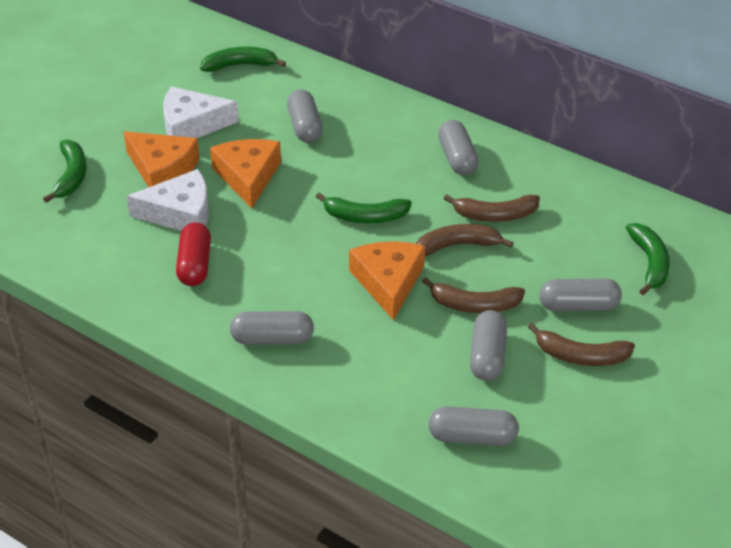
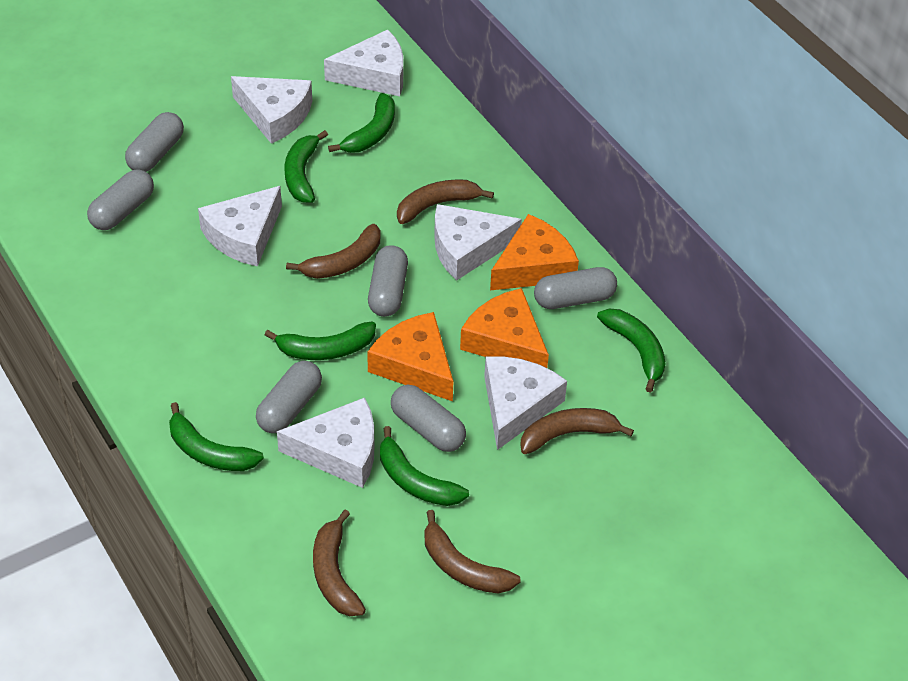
brown banana: [416,224,513,256] [422,277,525,313] [443,194,540,222] [528,323,635,366] = 4 -> [286,224,381,279] [313,510,366,616] [397,179,494,224] [425,510,521,594] [520,408,634,454] = 5
green banana: [43,140,86,203] [200,47,286,72] [316,193,412,223] [626,223,670,295] = 4 -> [169,402,264,471] [265,322,376,360] [285,130,328,203] [328,93,395,153] [380,426,469,506] [597,309,665,393] = 6
red capsule: [176,222,211,286] = 1 -> none = 0
white cheese: [127,169,209,231] [163,86,239,138] = 2 -> [198,186,282,266] [231,76,312,144] [277,398,374,488] [324,30,403,96] [434,204,522,281] [484,356,567,450] = 6

